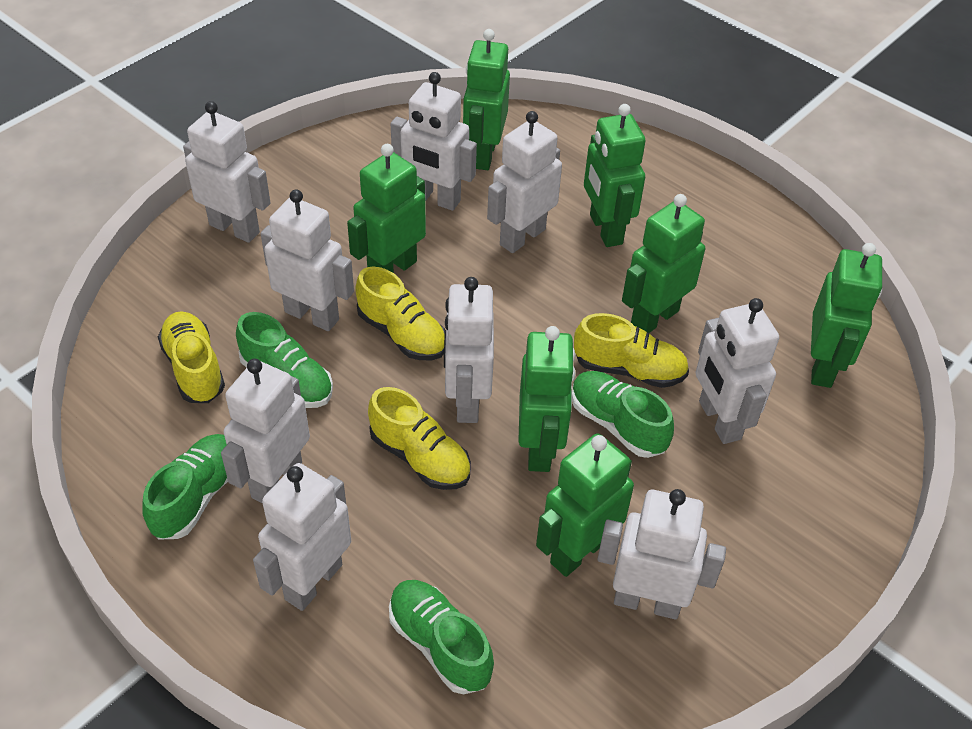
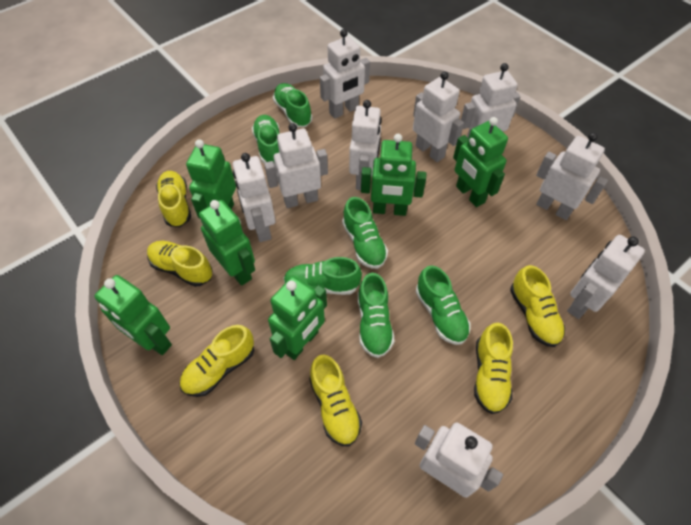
green robot: [347,144,426,273] [463,29,510,170] [518,326,576,472] [536,433,634,577] [584,104,646,247] [622,194,705,333] [811,243,882,388] = 7 -> [94,275,172,355] [186,139,236,218] [199,200,255,286] [268,276,327,360] [361,134,426,216] [453,117,508,207] = 6
green shoe: [142,434,228,540] [236,312,333,408] [389,580,494,694] [572,371,674,458] = 4 -> [252,115,279,165] [273,83,312,127] [283,257,362,295] [342,197,388,269] [358,273,395,358] [416,265,471,345] = 6
yellow shoe: [158,311,225,403] [355,266,445,360] [368,387,471,490] [574,313,689,388] = 4 -> [147,241,213,287] [156,171,191,227] [179,325,254,397] [309,355,362,446] [474,323,513,414] [510,265,565,347] = 6

